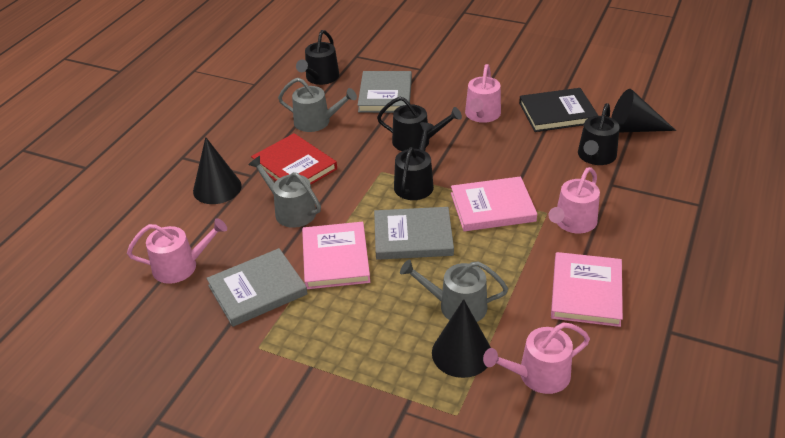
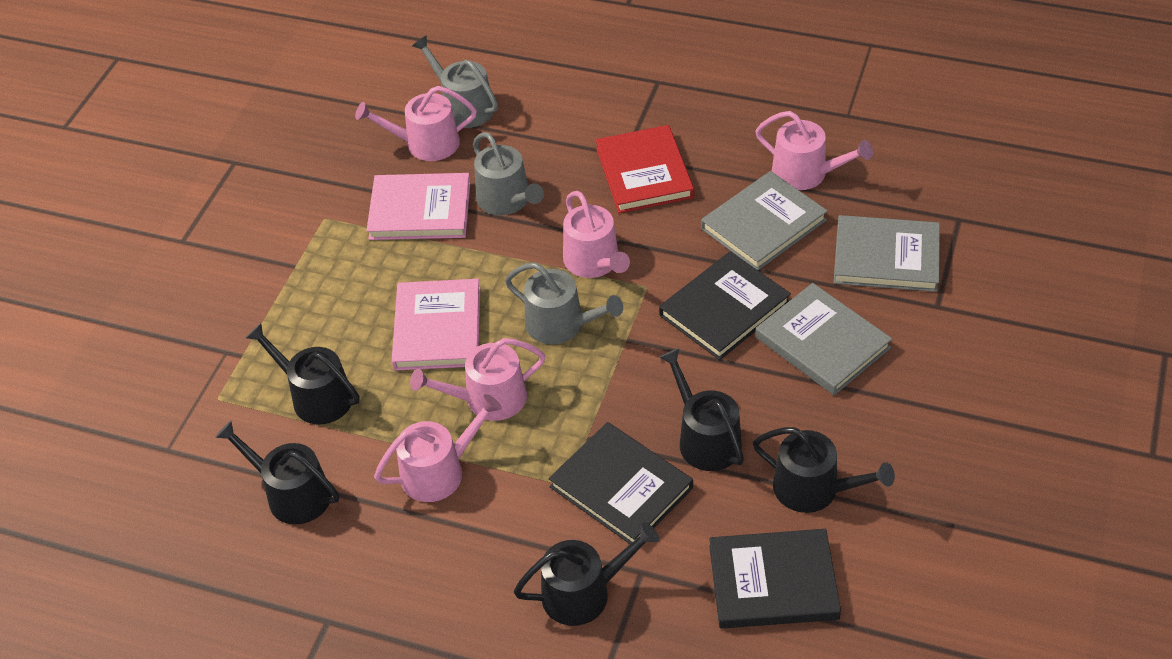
black book: [519,88,599,132] = 1 -> [549,422,693,544] [659,251,791,360] [709,529,841,629] = 3
black cone: [193,137,242,204] [432,299,491,378] [611,89,676,133] = 3 -> none = 0
black watering can: [296,30,339,85] [377,97,462,151] [394,122,434,200] [578,103,620,165] = 4 -> [215,421,339,524] [246,323,360,424] [514,522,659,626] [659,348,744,471] [753,427,895,513] = 5
pink book: [302,222,370,289] [451,176,537,231] [551,252,623,327] = 3 -> [366,173,471,240] [392,279,480,371] = 2
pink watering can: [127,218,227,284] [465,64,501,123] [483,322,590,394] [549,167,600,233] = 4 -> [355,86,477,161] [374,394,502,502] [410,338,545,421] [563,191,630,278] [755,111,873,190] = 5

